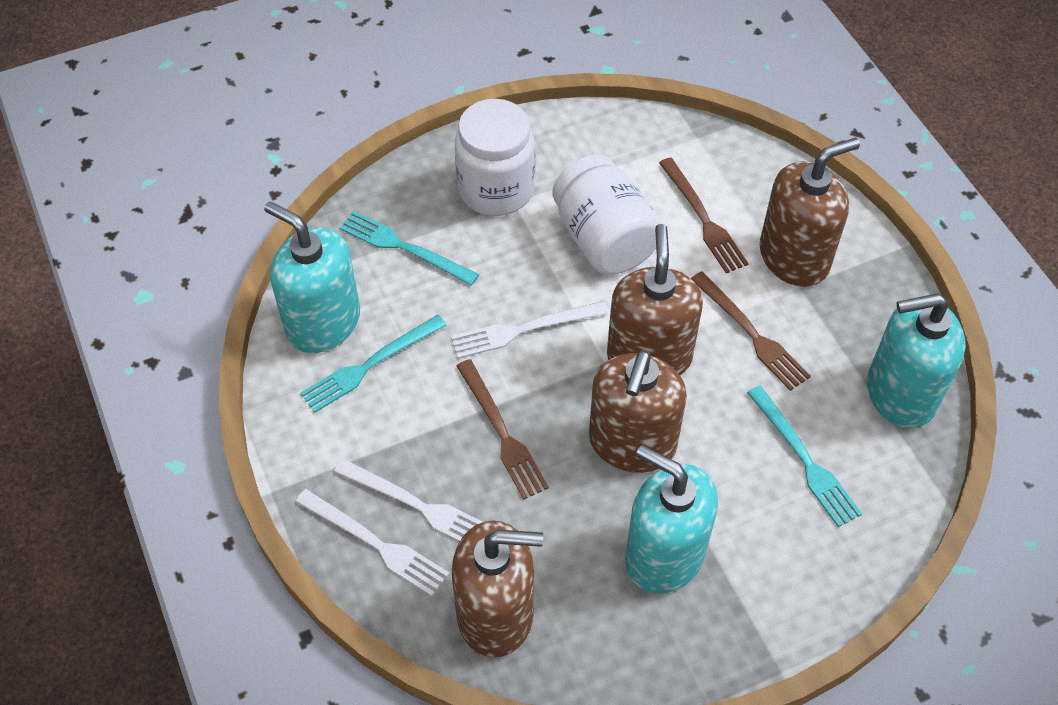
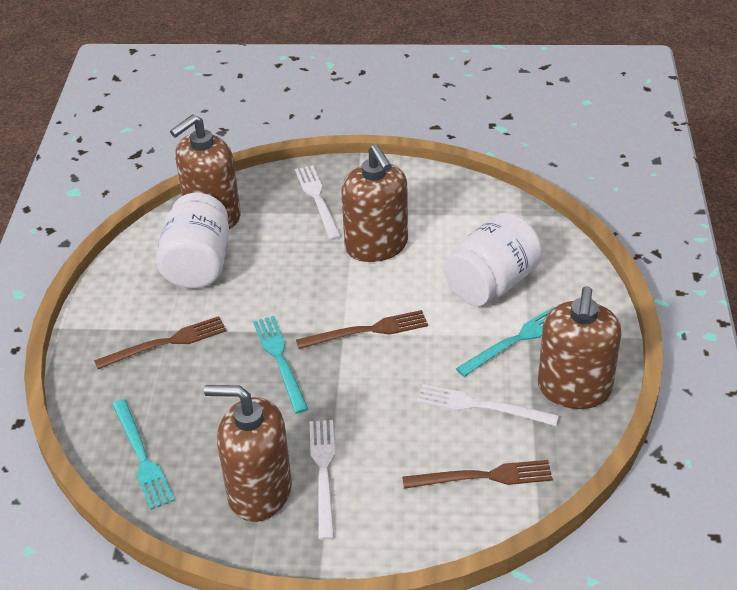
turquoise soap dispenser: [264,201,360,353] [625,445,718,594] [867,294,966,428] = 3 -> none = 0

